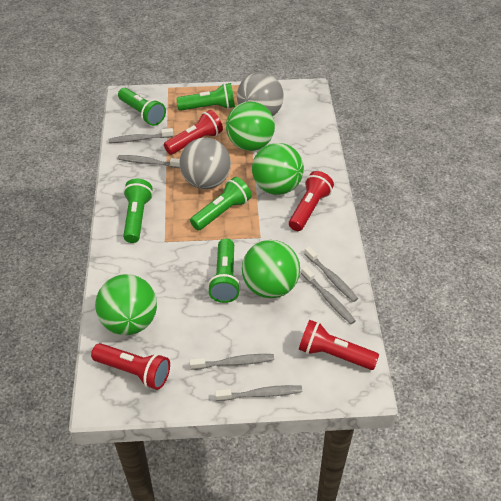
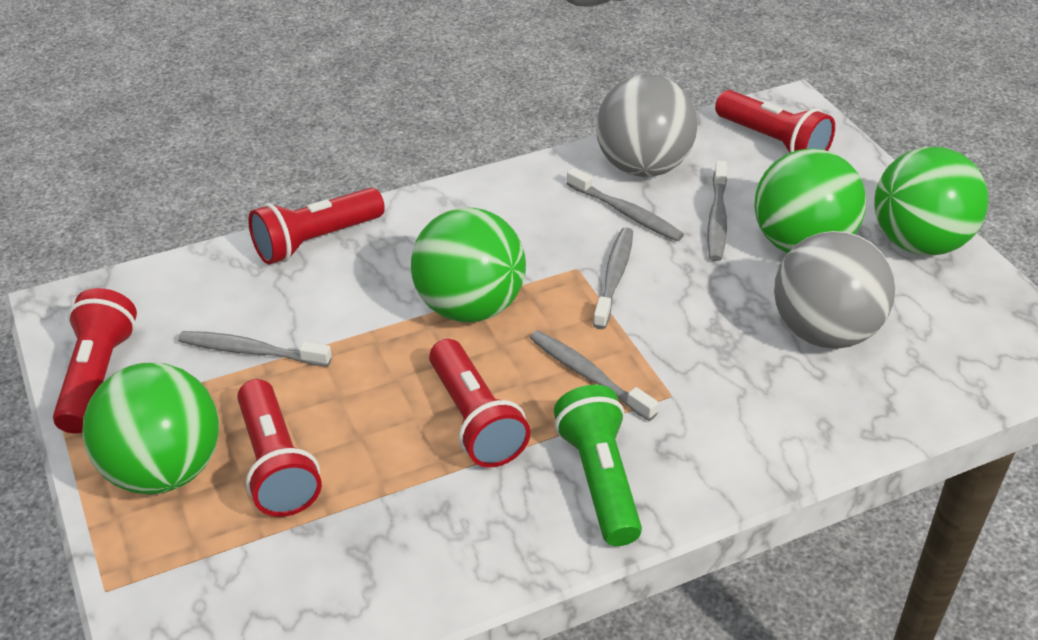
green flashlight: [118,88,166,126] [123,179,153,243] [176,83,235,111] [190,177,251,230] [208,238,241,303] = 5 -> [554,385,642,546] = 1
grey toothbrush: [109,128,174,143] [118,155,180,168] [189,354,274,370] [215,385,302,401] [301,266,356,324] [304,247,358,302] = 6 -> [178,331,332,367] [530,330,658,421] [566,168,684,241] [593,227,633,329] [708,161,727,261] = 5
red flashlight: [91,343,170,390] [164,110,223,155] [289,171,334,231] [299,320,379,370] = 4 -> [53,288,137,434] [237,379,322,517] [248,188,385,265] [429,339,531,468] [715,90,835,153] = 5

